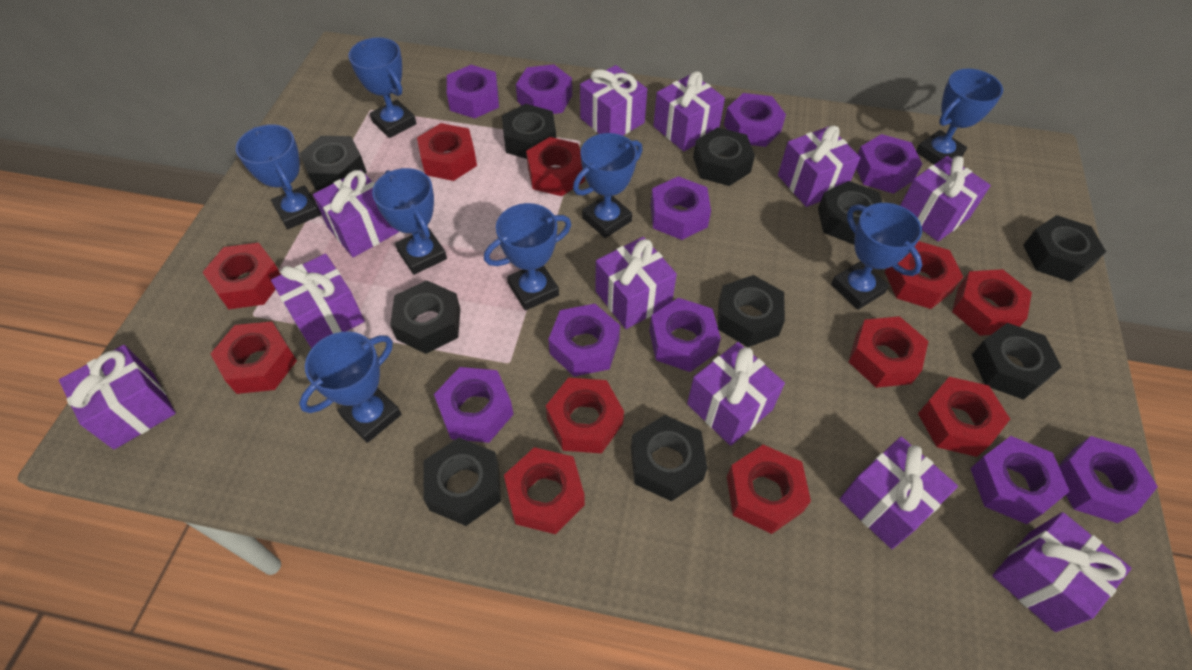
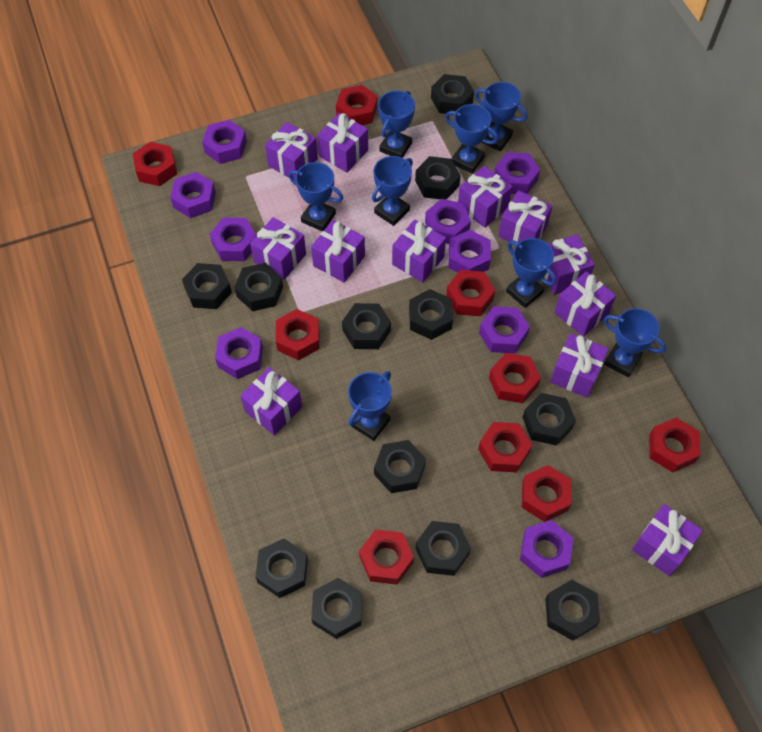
black nut: [299,136,367,190] [390,280,460,354] [424,438,501,526] [502,104,556,159] [631,415,707,501] [693,127,755,186] [718,275,785,347] [818,181,883,245] [972,323,1061,400] [1023,215,1106,282] = 10 -> [182,263,232,309] [234,263,283,311] [255,539,308,598] [311,578,362,639] [342,303,391,349] [374,440,426,493] [409,289,453,340] [415,156,461,200] [415,521,471,576] [431,74,474,114] [522,393,576,446] [545,579,600,641] = 12
purple gift: [59,345,176,449] [271,254,365,348] [313,170,399,257] [580,65,647,136] [595,237,677,329] [653,71,725,151] [687,342,785,446] [778,125,860,207] [840,437,958,549] [900,156,991,242] [992,512,1131,632] = 11 -> [240,367,302,435] [250,217,306,280] [265,122,318,180] [311,220,365,283] [317,113,368,172] [392,219,446,283] [458,166,513,228] [498,190,552,242] [544,234,595,295] [550,333,609,398] [554,271,616,337] [632,504,703,576] = 12
purple nut: [434,367,514,443] [447,65,499,118] [516,64,572,114] [548,304,620,377] [649,298,721,372] [651,176,711,240] [724,93,786,147] [856,134,922,194] [970,436,1070,524] [1058,436,1158,523] = 10 -> [170,172,216,218] [202,120,247,164] [210,218,256,261] [215,327,263,379] [425,199,471,244] [449,230,491,273] [479,306,530,354] [494,152,540,194] [520,520,573,578] = 9
red nut: [202,243,281,309] [211,321,297,394] [417,123,477,181] [504,447,585,534] [526,137,585,196] [546,378,624,453] [727,445,811,534] [849,316,928,388] [885,241,963,309] [918,377,1010,457] [952,269,1032,336] = 11 -> [133,142,177,186] [276,309,320,360] [336,85,378,125] [359,529,414,584] [446,270,495,316] [478,422,532,472] [489,353,541,403] [522,465,571,522] [649,417,700,473] = 9

